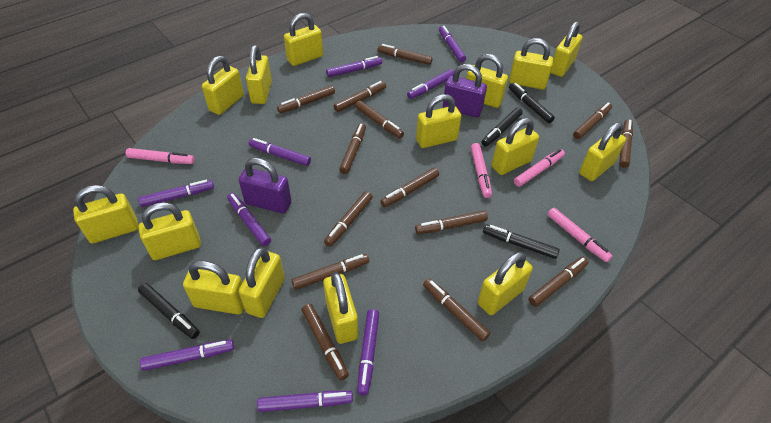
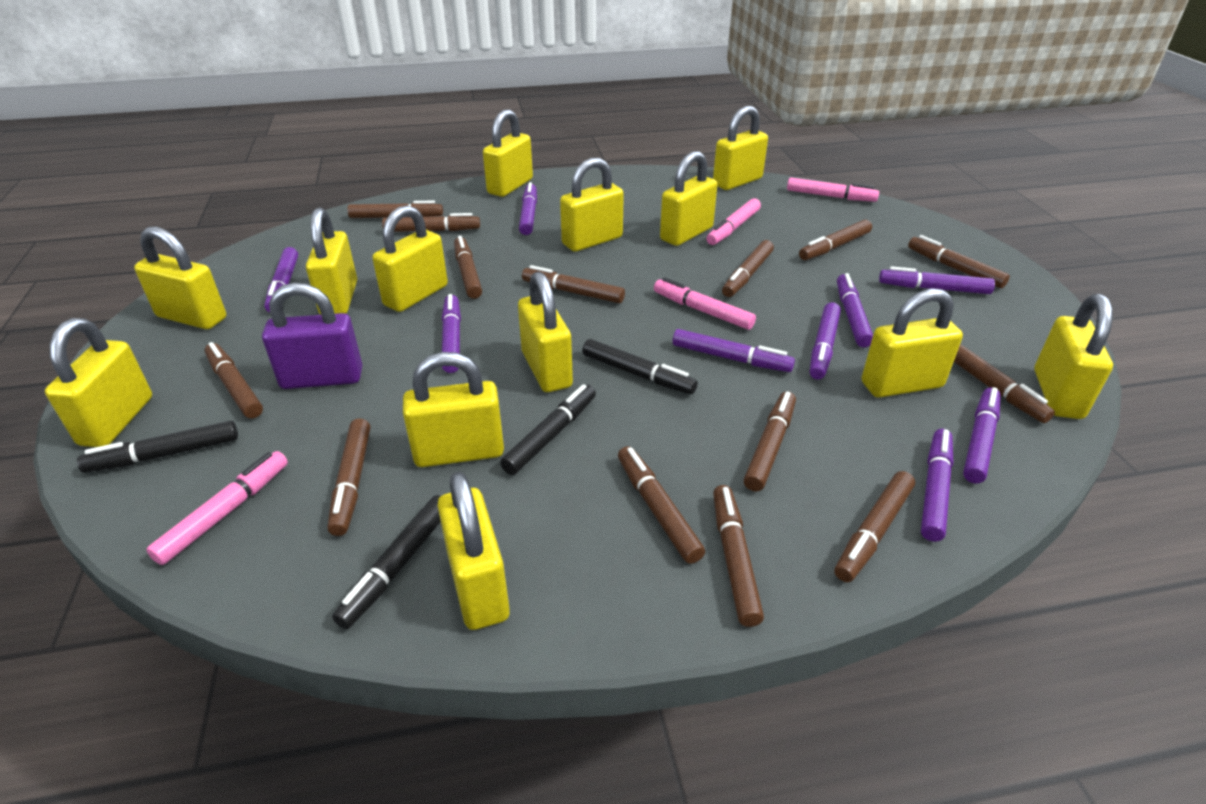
purple padlock: [239,158,291,214] [443,64,487,117] = 2 -> [262,283,362,389] = 1
yellow padlock: [73,185,139,243] [138,202,201,260] [183,260,244,315] [202,56,244,115] [239,247,285,318] [246,45,272,104] [284,13,323,66] [323,272,358,344] [416,94,461,148] [466,54,508,108] [478,252,533,315] [491,118,539,175] [509,38,553,90] [550,21,582,77] [579,122,626,181] = 15 -> [45,318,152,447] [134,227,226,329] [306,207,357,315] [372,205,448,312] [403,352,504,467] [437,472,510,630] [483,109,533,197] [518,271,573,392] [560,158,624,252] [660,151,717,246] [713,106,768,190] [862,288,963,398] [1034,294,1113,419] = 13

